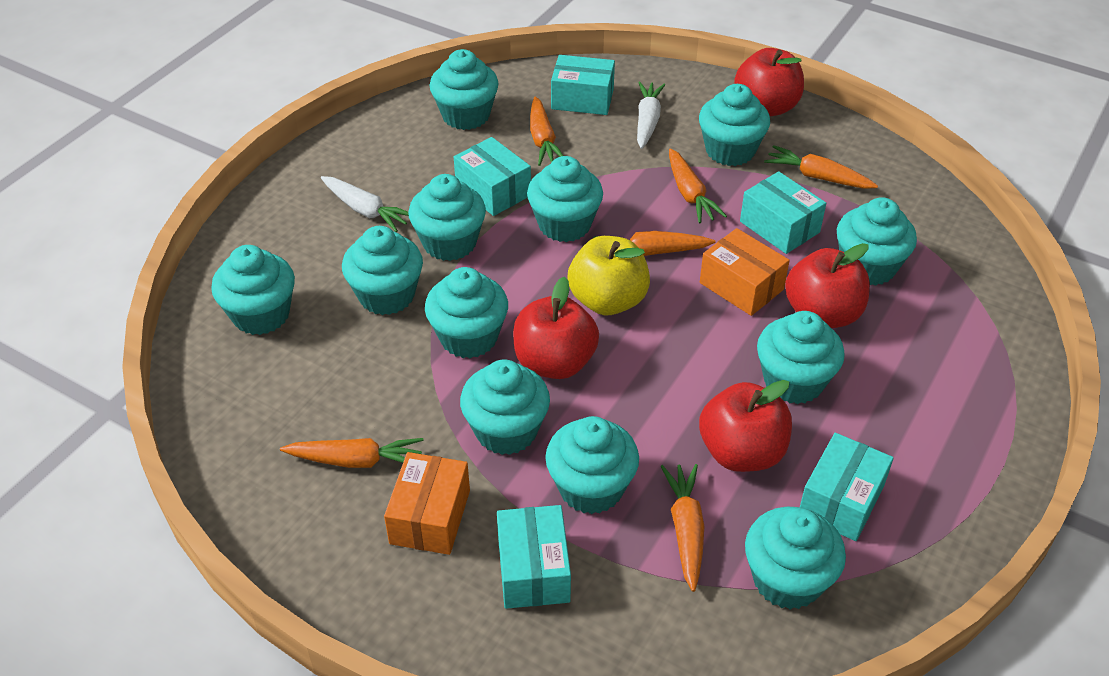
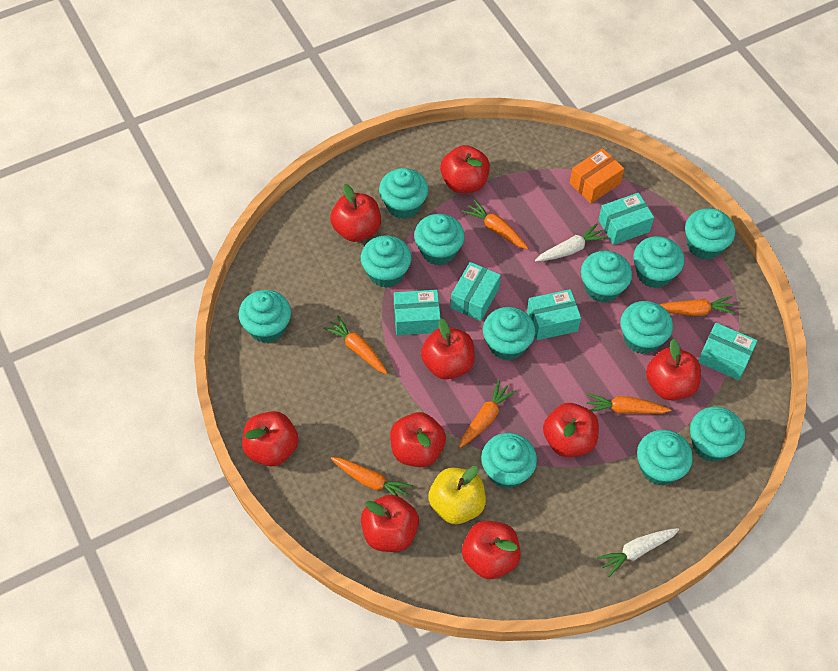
orange box: [384,452,470,555] [700,228,790,316] = 2 -> [570,148,624,203] = 1
red apple: [513,277,599,379] [699,380,792,472] [734,48,804,116] [785,243,870,328] = 4 -> [242,411,299,466] [330,184,381,242] [361,494,419,552] [390,412,446,467] [421,318,475,379] [440,145,490,193] [462,521,521,579] [543,403,599,457] [646,339,701,400] = 9

